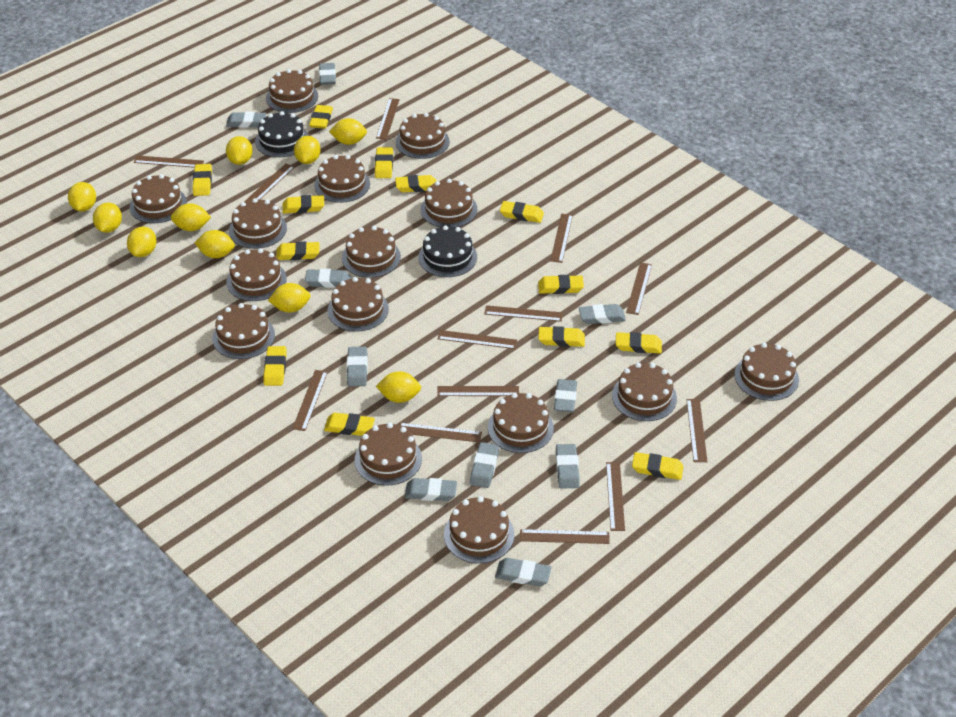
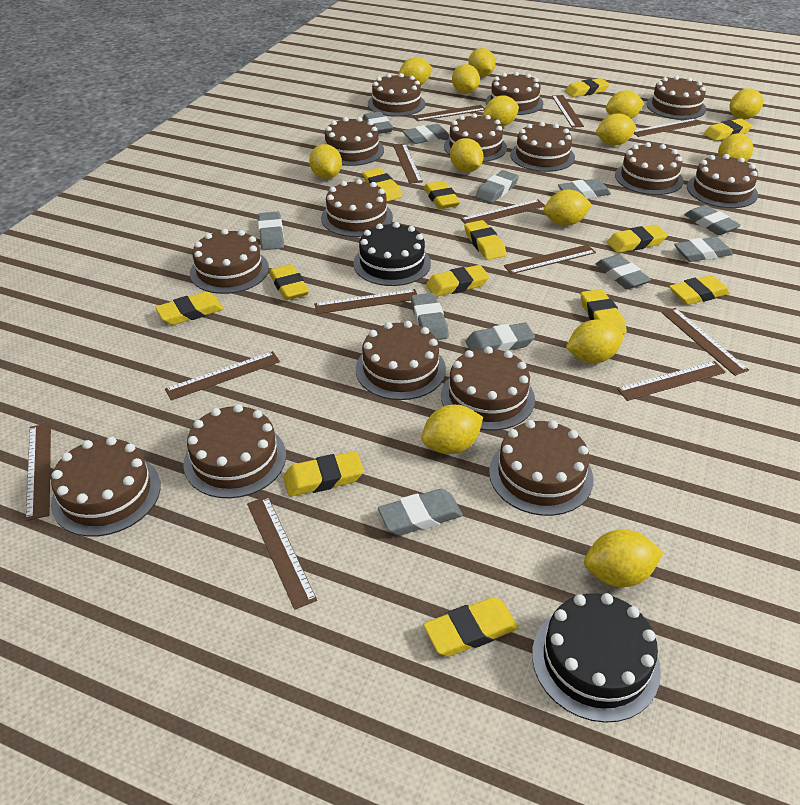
brown ruler: [134,155,204,168] [244,163,295,202] [292,370,328,431] [376,98,400,139] [399,423,482,442] [437,386,519,396] [438,330,517,349] [484,305,563,322] [520,529,610,544] [550,214,573,263] [606,462,625,531] [626,262,652,315] [686,399,708,462] = 13 -> [26,423,51,521] [165,351,280,400] [247,496,317,610] [314,289,417,314] [393,144,423,184] [413,105,485,121] [460,199,545,223] [504,245,596,274] [552,95,584,128] [617,361,726,401] [633,118,703,137] [662,308,749,376] = 12
grey eraser: [226,112,266,128] [305,269,351,288] [319,63,336,85] [347,347,368,386] [405,478,457,501] [470,442,499,488] [495,558,552,586] [554,379,577,412] [556,444,580,489] [579,304,626,324] = 10 -> [258,212,284,250] [363,111,393,134] [378,488,463,536] [402,124,449,144] [411,293,449,340] [465,323,535,351] [475,170,519,203] [558,179,611,199] [596,254,651,290] [674,237,733,262] [684,205,741,235] = 11
yellow lemon: [68,182,96,212] [93,203,122,233] [127,227,156,257] [171,203,211,231] [194,230,235,258] [226,136,253,165] [268,283,311,313] [294,136,321,164] [329,118,367,145] [376,371,421,403] = 10 -> [309,144,342,179] [398,57,432,85] [421,405,483,454] [450,138,483,172] [452,64,480,94] [468,48,496,77] [483,95,519,126] [544,190,592,226] [566,319,623,363] [584,529,663,587] [595,113,636,145] [606,90,644,119] [718,133,753,162] [729,89,763,119] = 14

